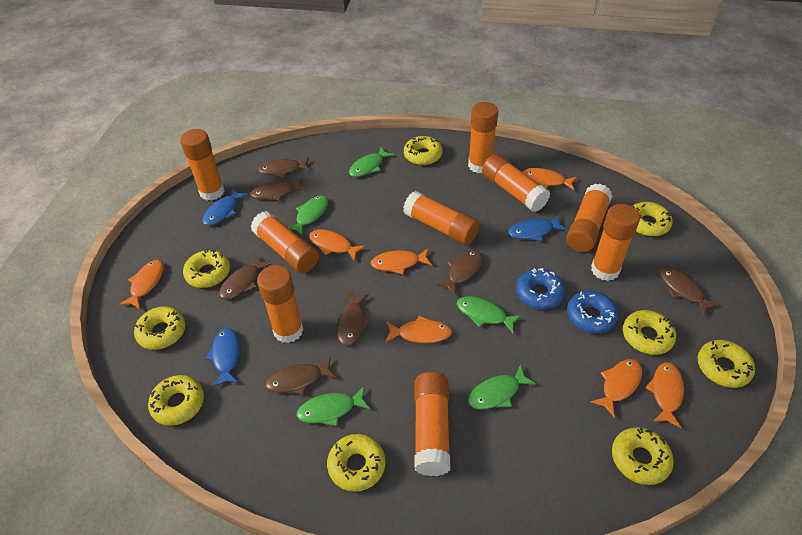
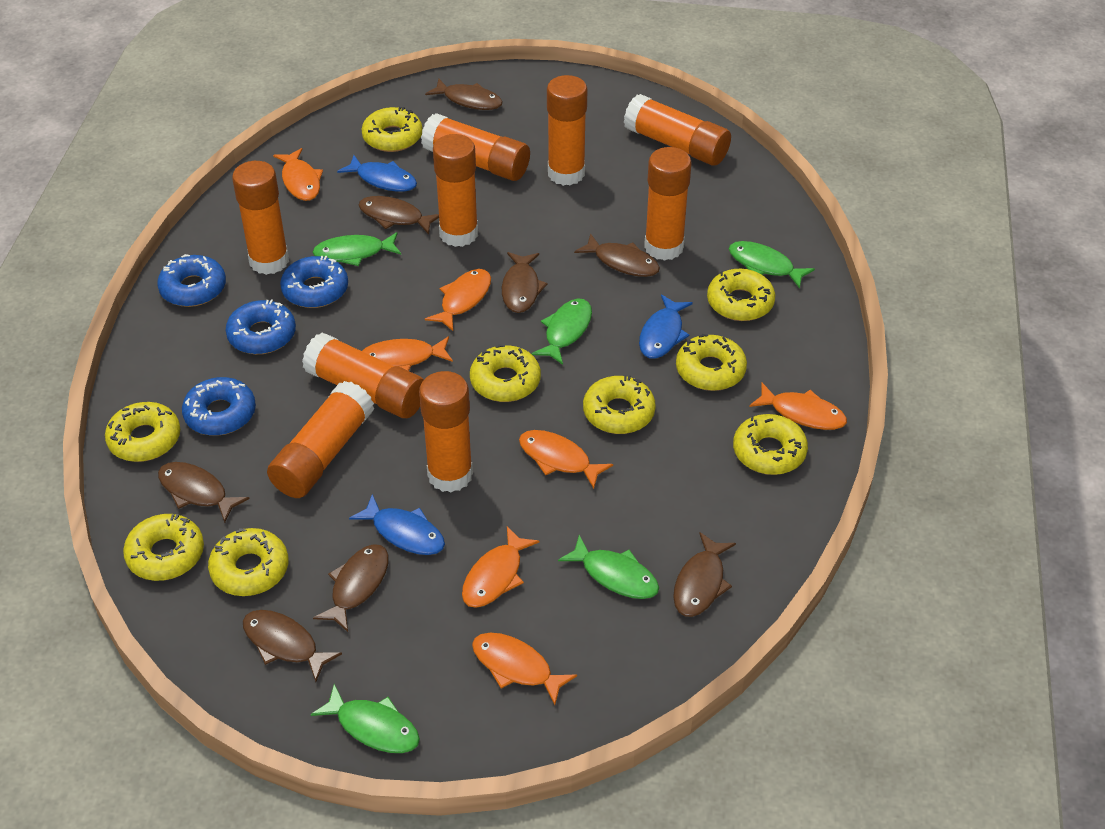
blue donut: [516,268,565,309] [567,291,618,333] = 2 -> [157,254,226,307] [182,377,256,436] [226,300,296,354] [280,256,348,308] = 4
brown fish: [219,255,272,300] [250,178,306,201] [257,157,310,178] [265,358,336,395] [336,293,371,346] [436,250,483,295] [660,267,720,316] = 7 -> [158,462,249,523] [243,610,342,682] [313,544,389,632] [358,196,439,234] [425,79,503,110] [502,252,547,313] [574,233,660,277] [673,532,736,617] = 8

